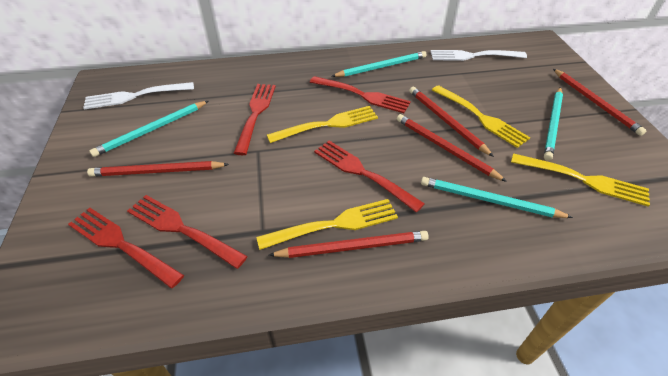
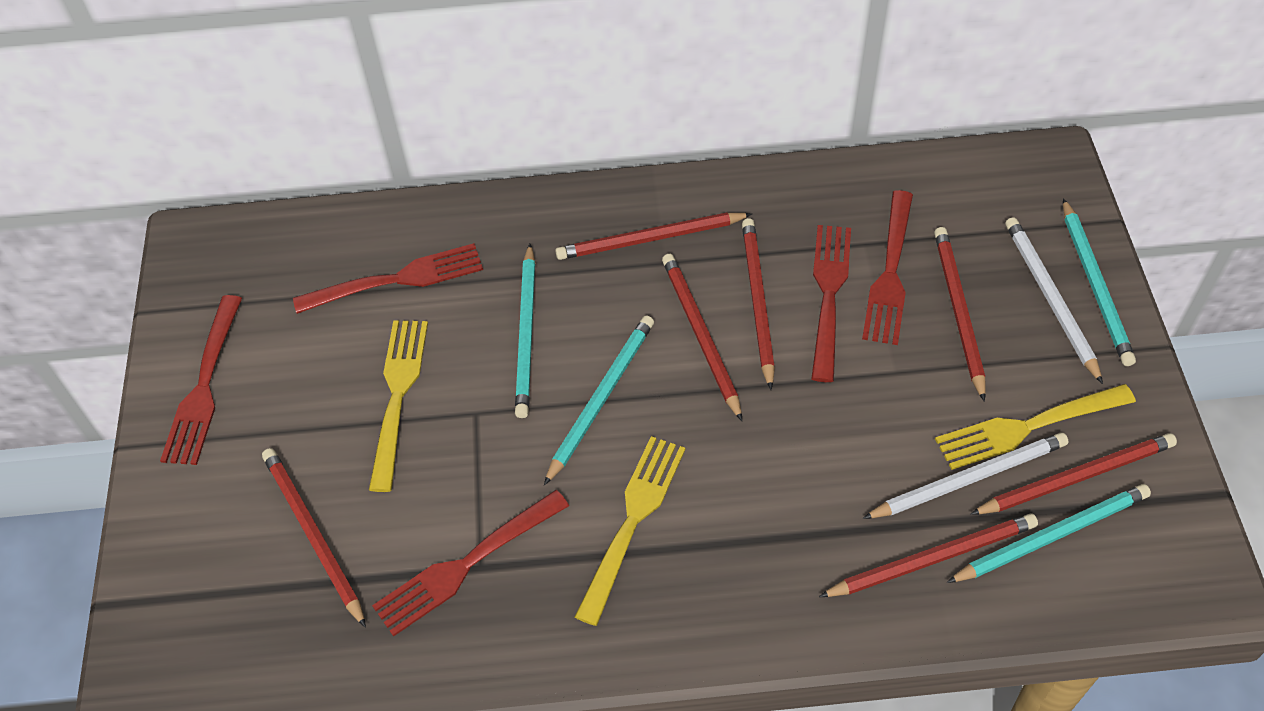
red pencil: [87,161,229,177] [269,231,429,258] [397,114,507,182] [409,87,494,157] [553,69,646,136] = 5 -> [262,448,366,628] [555,213,752,260] [662,254,742,421] [742,218,775,390] [819,513,1038,597] [934,227,986,402] [970,433,1177,515] = 7
white fork: [83,82,194,110] [430,50,527,61] = 2 -> none = 0
white pencil: none = 0 -> [863,432,1068,519] [1005,217,1103,384] = 2
yellow fork: [256,199,398,250] [267,106,378,143] [432,85,530,148] [511,153,650,207] = 4 -> [369,320,428,492] [575,436,685,626] [935,384,1136,470] = 3

